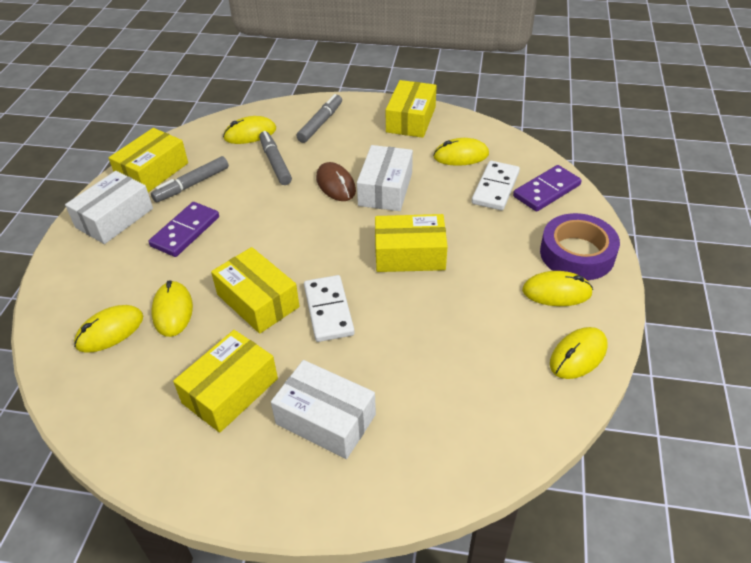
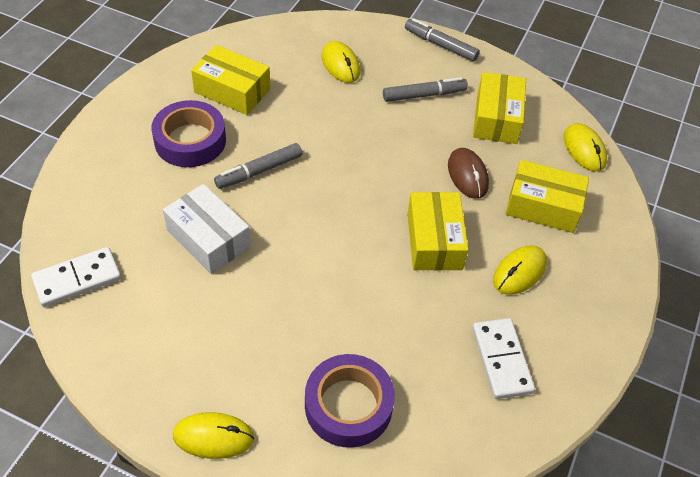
purple domino: [149,202,219,257] [513,165,582,212] = 2 -> none = 0
purple tape: [540,213,620,280] = 1 -> [152,100,226,167] [305,354,395,448] = 2
white box: [65,171,153,244] [271,360,376,459] [357,145,413,211] = 3 -> [163,184,251,274] = 1
yellow box: [109,128,188,192] [173,330,278,433] [211,247,300,334] [375,214,448,272] [386,80,437,138] = 5 -> [191,45,270,115] [407,192,469,271] [473,72,526,144] [505,160,589,233] = 4
yellow mouse: [74,305,143,353] [151,281,193,337] [223,116,276,144] [433,138,489,166] [522,271,593,306] [550,327,608,379] = 6 -> [173,412,254,459] [322,41,360,83] [493,245,547,295] [564,123,607,171] = 4

